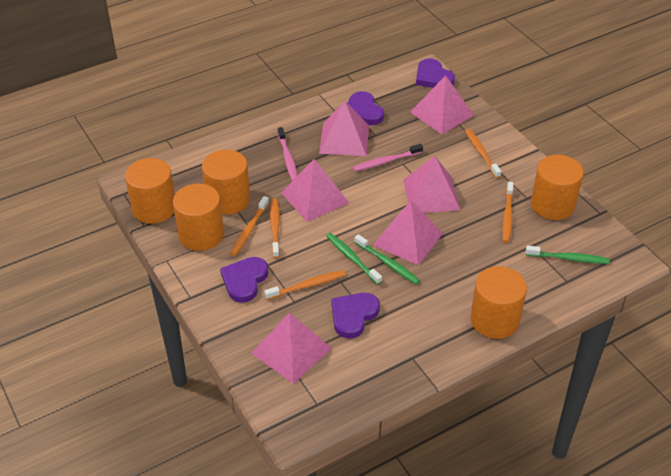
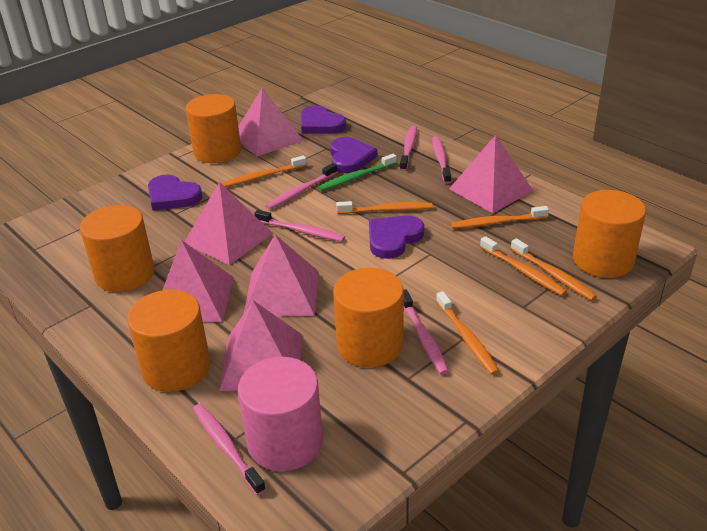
green toothbrush: [326,233,382,285] [354,234,420,285] [526,246,610,264] = 3 -> [318,154,397,191] = 1
orange toothbrush: [230,196,269,256] [264,270,346,300] [270,198,280,258] [465,129,501,178] [502,182,514,243] = 5 -> [221,156,307,187] [336,201,433,214] [436,291,499,375] [451,206,549,229] [480,236,567,296] [511,238,597,301] = 6
pink cylinder: none = 0 -> [238,357,323,471] = 1
pink toothbrush: [278,127,297,181] [352,144,423,171] = 2 -> [193,404,266,495] [254,210,345,242] [266,163,337,209] [400,126,417,171] [404,290,449,375] [432,136,451,184] = 6

